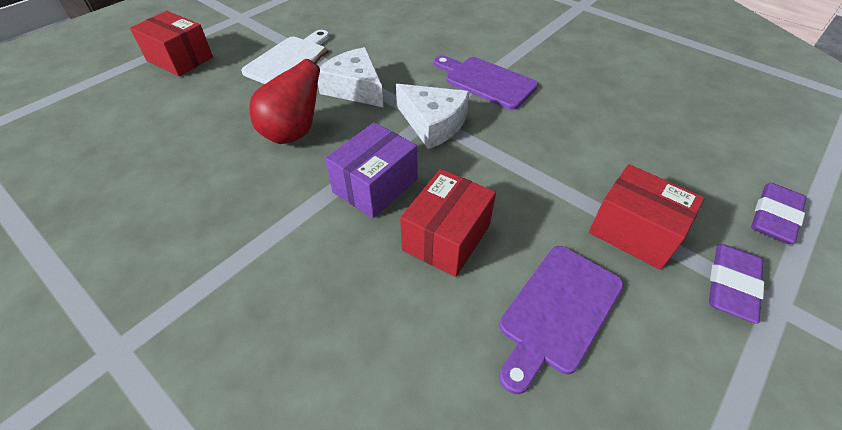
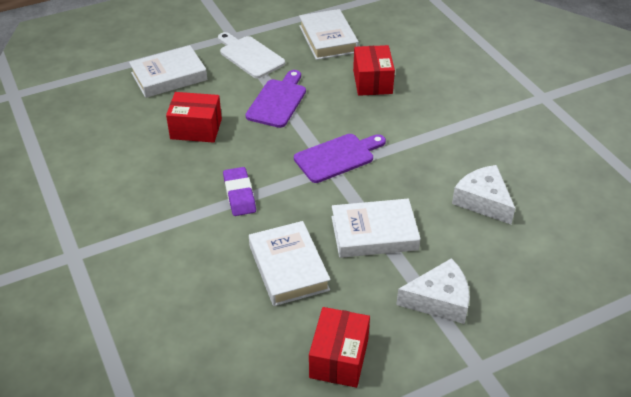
purple box: [325,122,417,218] = 1 -> none = 0
purple eraser: [709,244,764,324] [751,183,807,244] = 2 -> [223,167,256,216] = 1
red pear: [249,47,329,144] = 1 -> none = 0
white book: none = 0 -> [129,45,207,98] [249,221,330,306] [299,9,359,60] [331,199,421,258] = 4

